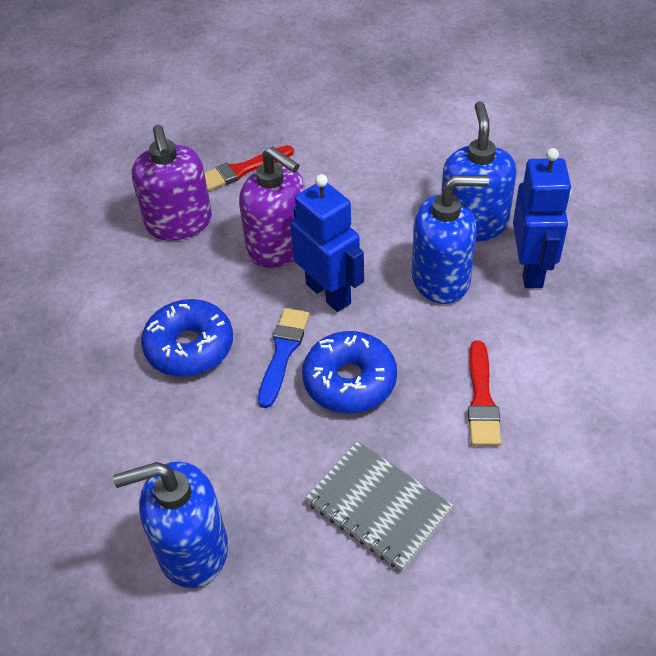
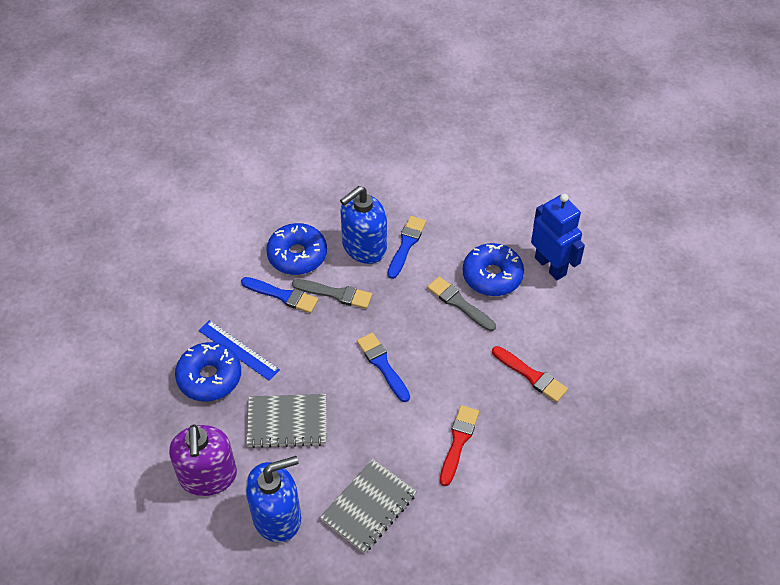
blue brush: [258,308,310,408] = 1 -> [241,277,319,313] [357,333,410,402] [388,216,426,279] = 3
blue donut: [141,299,233,377] [302,331,397,413] = 2 -> [175,342,241,402] [266,223,327,275] [463,243,524,296] = 3
blue robot: [290,174,364,312] [513,148,571,288] = 2 -> [531,194,585,280] = 1
blue ruler: none = 0 -> [199,320,280,381] = 1
blue soap dispenser: [113,461,228,588] [412,175,489,304] [441,101,516,242] = 3 -> [246,456,301,543] [340,186,387,264] = 2
grey brush: none = 0 -> [292,279,372,309] [427,276,496,331] = 2
grey notebook: [305,441,454,571] = 1 -> [247,394,326,448] [320,459,417,553] = 2
purple soap dispenser: [132,125,212,240] [239,146,305,268] = 2 -> [169,424,237,496] = 1

